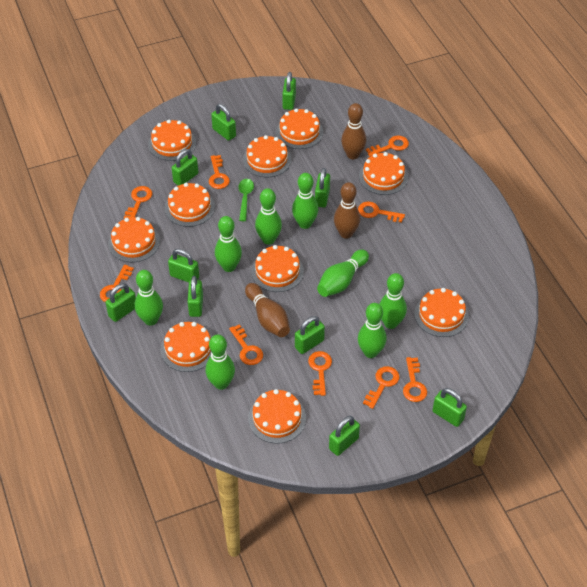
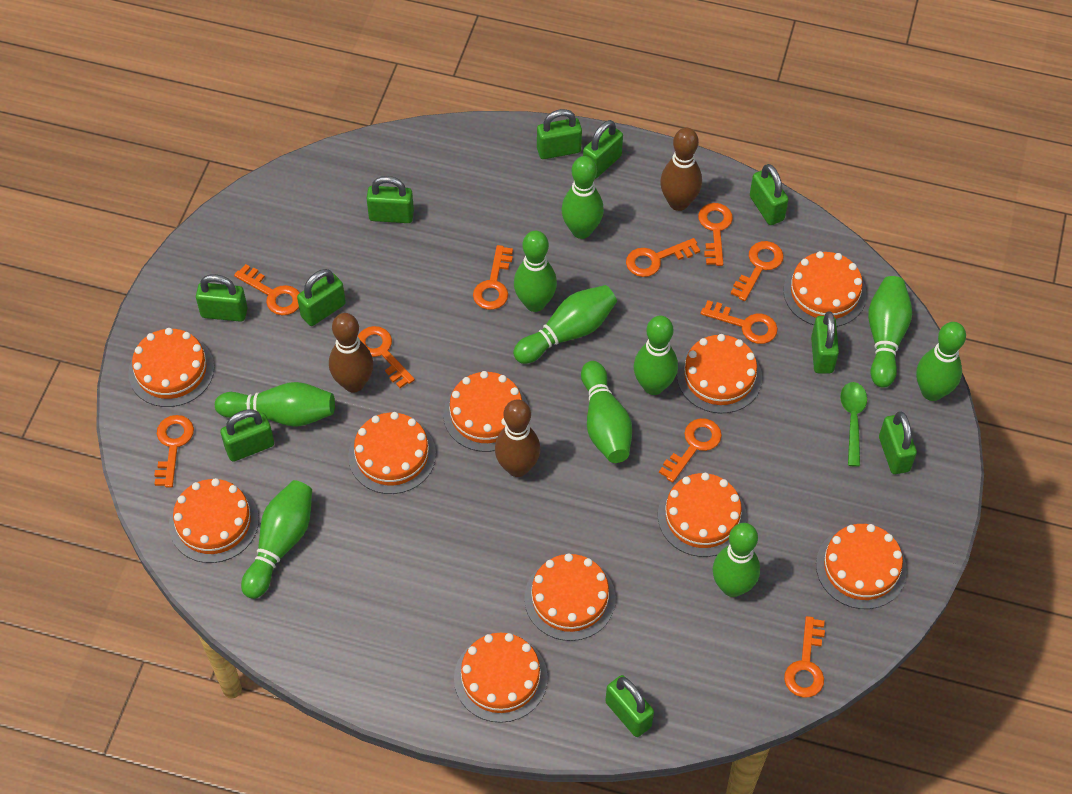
green bowling pin: [135,270,163,326] [206,334,235,390] [215,216,242,272] [255,188,282,245] [292,173,318,229] [317,250,369,297] [358,303,387,358] [379,273,407,329] = 8 -> [215,382,335,427] [241,480,312,599] [513,285,617,364] [514,231,557,312] [561,156,604,239] [581,361,632,463] [634,316,678,395] [713,523,760,597] [868,276,912,388] [916,322,966,401] = 10
orange key: [100,265,134,302] [124,186,152,219] [209,155,230,189] [229,324,263,365] [308,351,332,396] [358,201,405,223] [363,366,399,409] [366,135,409,156] [403,357,427,402] = 9 -> [154,415,194,488] [234,264,300,315] [358,326,415,388] [473,245,513,310] [626,238,700,277] [659,418,722,483] [698,203,733,266] [701,300,778,344] [731,241,784,301] [784,616,825,697] = 10

